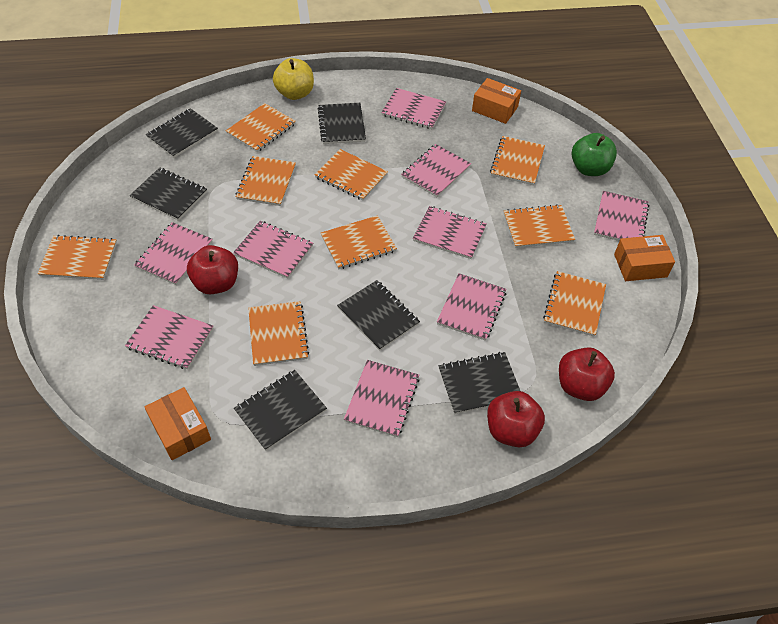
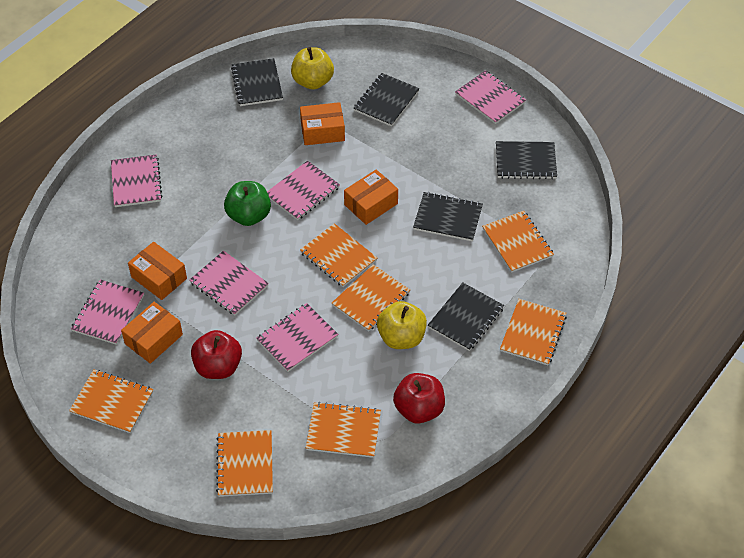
black notebook: [130,167,207,221] [146,108,218,158] [234,370,327,451] [318,103,366,144] [337,280,420,351] [439,352,520,414] = 6 -> [231,58,283,106] [354,73,420,127] [413,192,483,241] [428,282,504,351] [496,141,557,179] = 5
orange box: [145,387,211,460] [472,78,521,124] [614,235,675,281] = 3 -> [121,302,183,364] [128,242,187,300] [300,102,345,145] [344,170,398,225] = 4
orange notebook: [38,235,117,280] [226,103,296,152] [235,156,296,206] [248,301,309,366] [314,149,388,201] [321,215,397,269] [490,136,545,185] [504,204,575,248] [543,271,606,336] = 9 -> [69,369,153,433] [216,430,273,497] [300,223,377,287] [306,402,381,458] [332,264,410,332] [482,211,554,273] [500,299,567,365] = 7
pink notebook: [125,305,213,369] [134,222,213,285] [233,221,313,279] [344,360,420,437] [381,88,446,129] [401,144,471,197] [413,206,486,259] [437,273,506,341] [594,191,649,241] = 9 -> [71,280,144,345] [111,154,162,207] [190,251,269,315] [256,303,338,372] [267,161,340,220] [455,70,526,124] = 6
red apple: [187,245,238,294] [487,391,545,447] [559,347,615,401] = 3 -> [191,330,242,379] [393,373,445,423] = 2
yellow apple: [273,58,314,100] = 1 -> [291,47,334,89] [377,301,427,349] = 2

